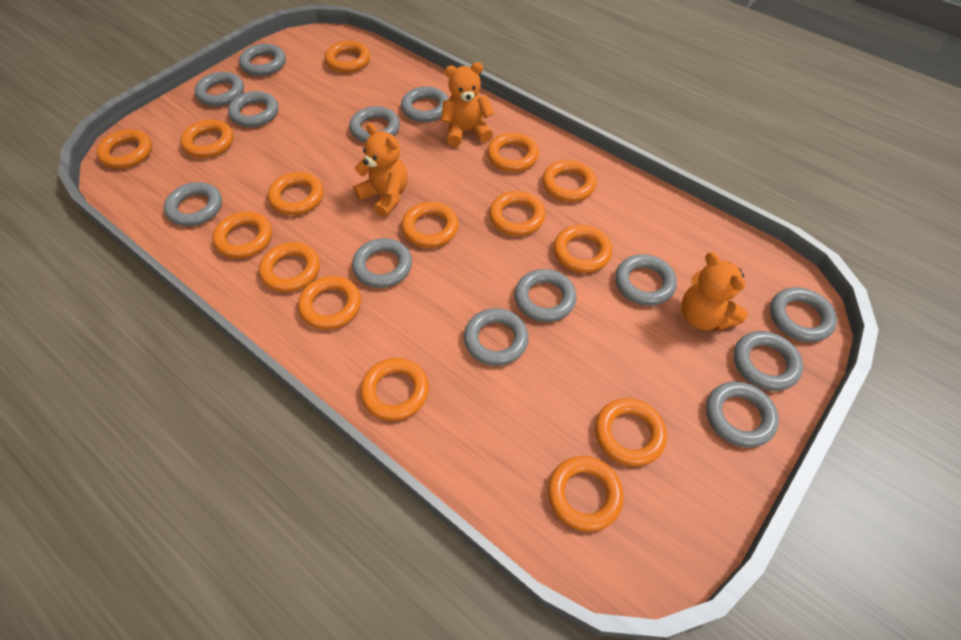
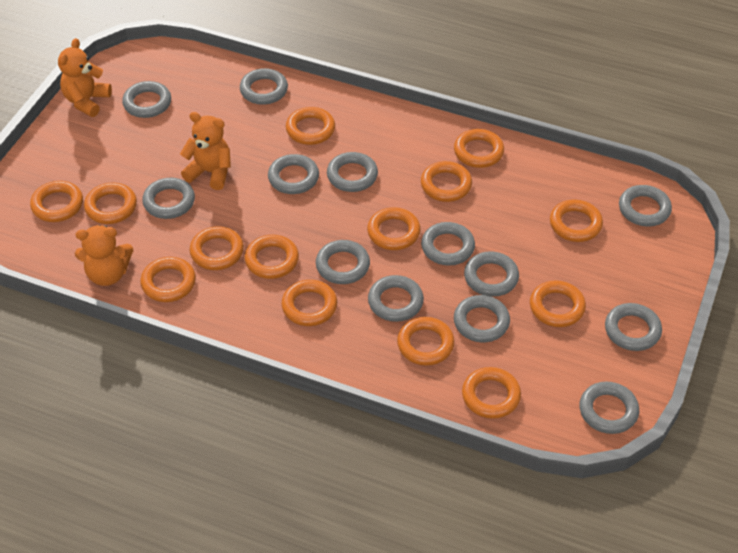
orange ring: [96,129,152,169] [180,119,234,158] [212,212,272,259] [259,242,320,292] [268,172,323,215] [298,276,361,330] [324,41,370,73] [360,358,429,421] [401,202,459,248] [487,132,539,172] [489,191,545,236] [542,160,596,202] [548,456,624,532] [553,225,612,273] [595,398,667,466] = 15 -> [30,181,83,222] [84,183,137,224] [140,257,196,302] [190,226,244,270] [245,235,299,279] [282,280,337,326] [286,107,335,145] [367,207,421,250] [397,317,454,366] [421,161,472,202] [454,129,504,168] [462,367,521,419] [530,280,586,327] [550,200,603,242] = 14

